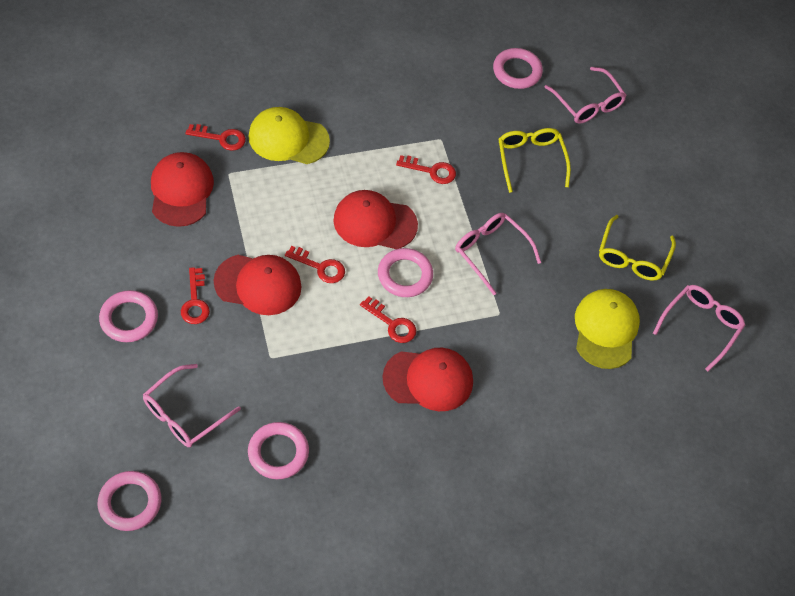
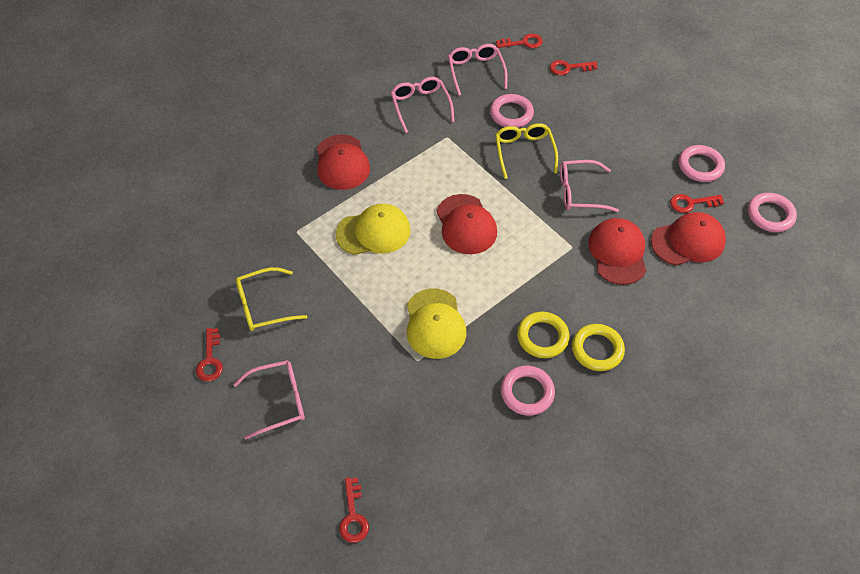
pink ring: [98,471,161,531] [99,290,158,342] [248,422,309,479] [378,248,433,297] [493,48,543,89] = 5 -> [490,94,534,128] [501,366,555,416] [679,145,725,182] [748,193,797,232] = 4
yellow ring: none = 0 -> [517,312,570,358] [572,324,625,371] = 2

